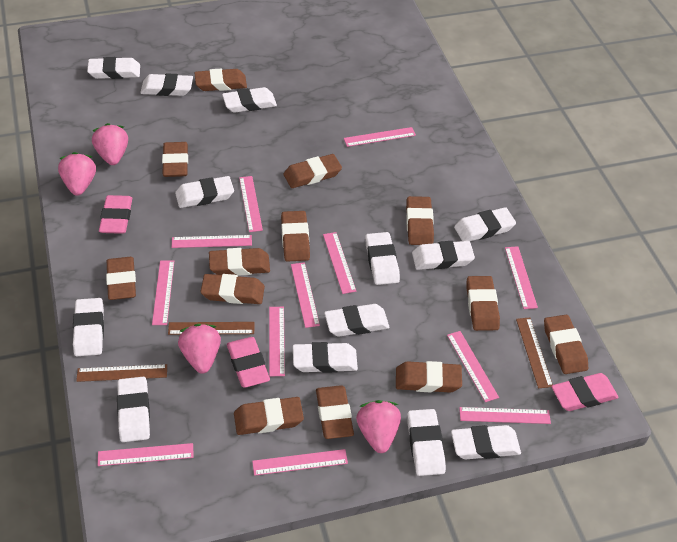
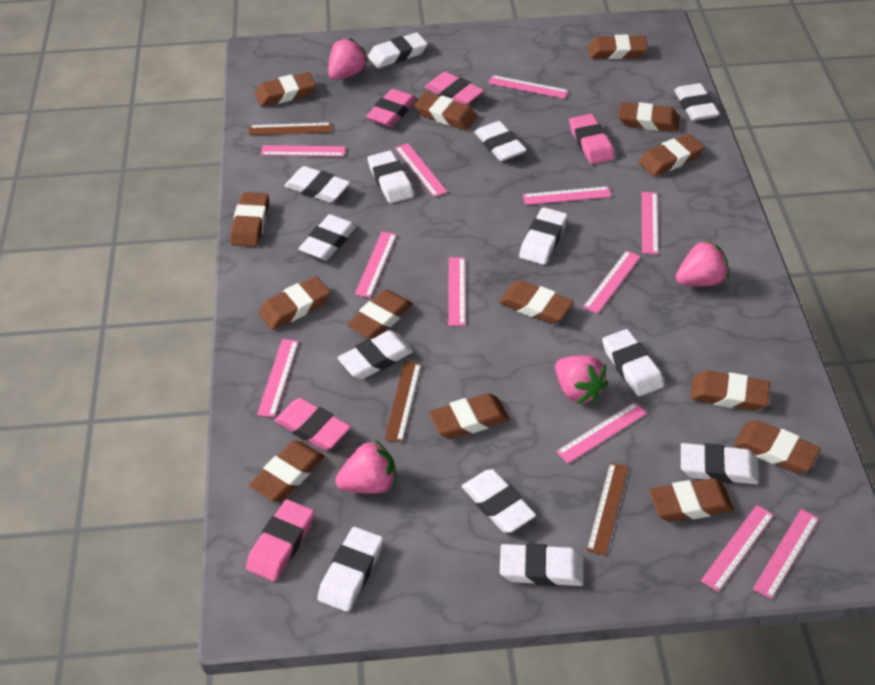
brown eraser: [106,257,136,300] [162,142,188,177] [194,69,247,91] [200,274,265,304] [209,248,270,276] [234,397,304,435] [281,211,310,262] [284,154,342,188] [316,385,354,439] [396,361,462,393] [406,196,434,245] [466,276,500,331] [544,315,588,374] = 13 -> [230,192,269,247] [249,440,325,502] [255,72,316,107] [258,276,331,330] [347,289,413,339] [414,92,477,130] [429,393,510,439] [499,280,574,324] [588,35,648,59] [618,102,680,132] [639,134,705,176] [649,478,734,522] [690,370,770,411] [734,420,821,473] = 14
pink eraser: [99,195,132,234] [227,337,270,388] [551,373,619,411] = 3 -> [246,499,314,582] [274,398,351,450] [366,89,417,127] [424,72,484,105] [569,114,614,164] = 5

